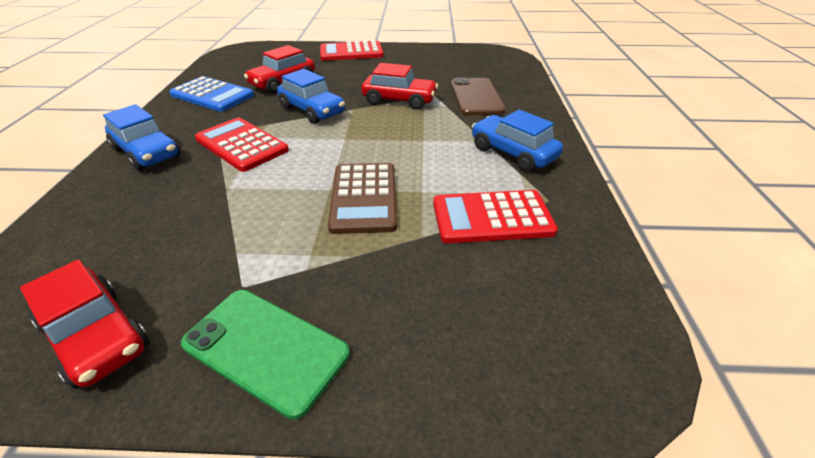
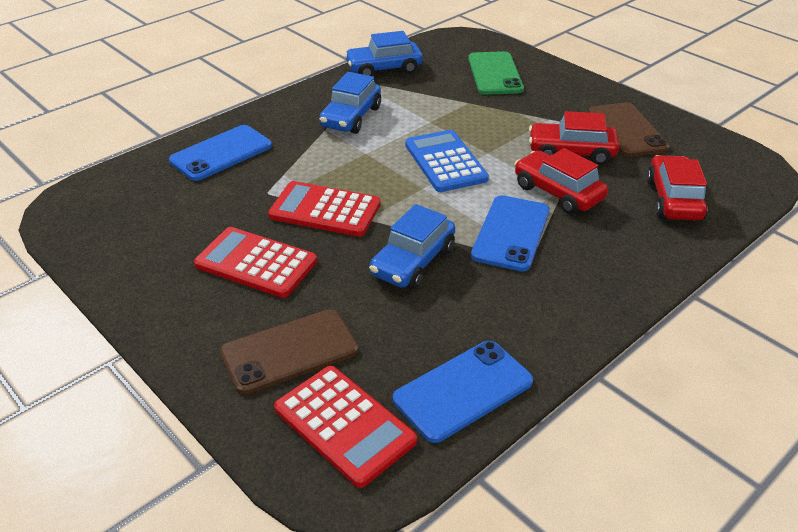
blue phone: none = 0 -> [169,125,272,181] [393,341,533,443] [471,195,550,271] = 3
brown calculator: [328,163,397,234] = 1 -> none = 0
brown phone: [451,78,506,115] = 1 -> [220,309,358,394] [589,102,670,157] = 2

